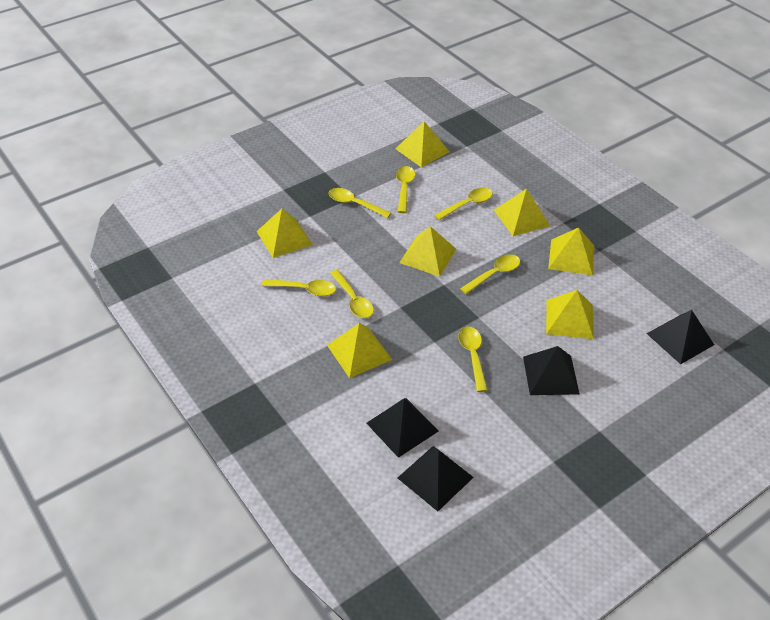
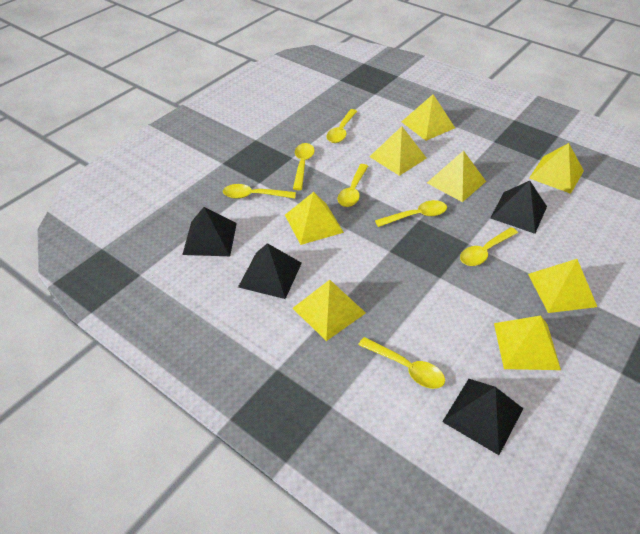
yellow pyramid: [256,209,313,258] [327,323,392,378] [396,121,450,167] [400,226,456,277] [494,189,550,236] [546,290,594,339] [548,228,594,275] = 7 -> [285,192,344,245] [293,280,366,341] [369,126,427,176] [401,94,455,141] [427,150,486,202] [494,315,561,370] [528,259,597,313] [529,143,584,194] = 8

